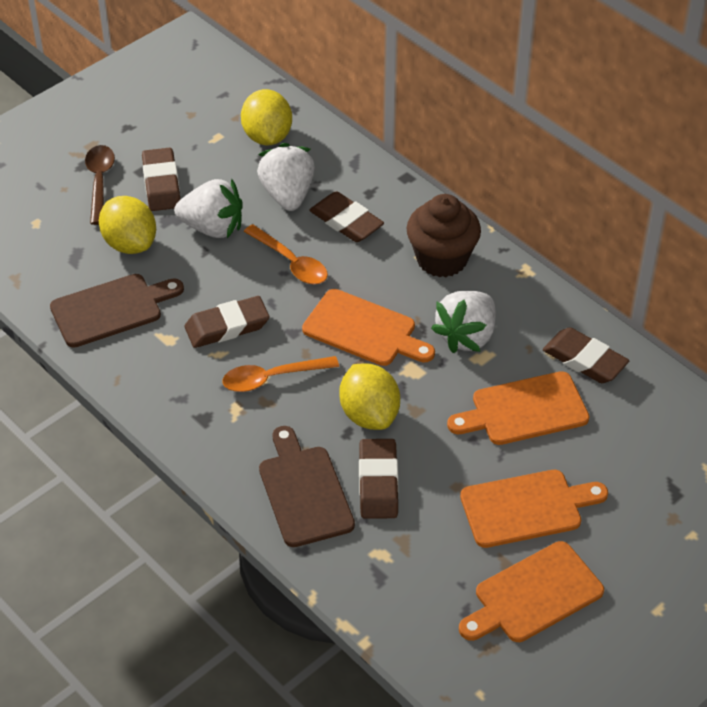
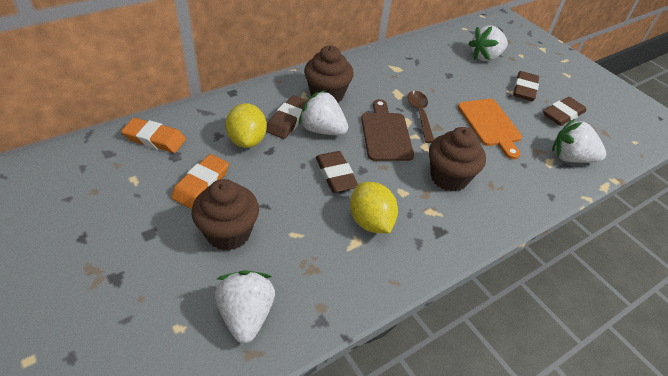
brown cupcake: [407,194,481,277] = 1 -> [192,179,259,251] [304,46,354,103] [429,127,486,192] = 3
brown cutting board: [50,274,184,348] [259,426,355,547] = 2 -> [361,99,414,161] = 1
brown eraser: [142,148,181,211] [185,296,269,348] [309,191,384,242] [359,439,398,519] [543,327,629,383] = 5 -> [266,95,307,139] [315,151,358,193] [513,71,539,101] [543,97,586,126] = 4
orange cutting board: [302,289,435,366] [447,371,589,445] [459,541,604,642] [460,470,608,548] = 4 -> [458,99,522,159] = 1
orange eraser: none = 0 -> [121,118,186,153] [171,154,229,209] = 2
orange spoon: [223,356,339,392] [244,224,328,284] = 2 -> none = 0
white strawberry: [174,178,243,238] [257,143,315,211] [431,291,496,353] = 3 -> [215,270,275,343] [299,90,348,135] [468,25,508,61] [552,119,606,163] = 4
yellow lemon: [99,196,156,254] [241,89,292,145] [339,363,400,430] = 3 -> [225,103,267,148] [350,182,398,233] = 2

